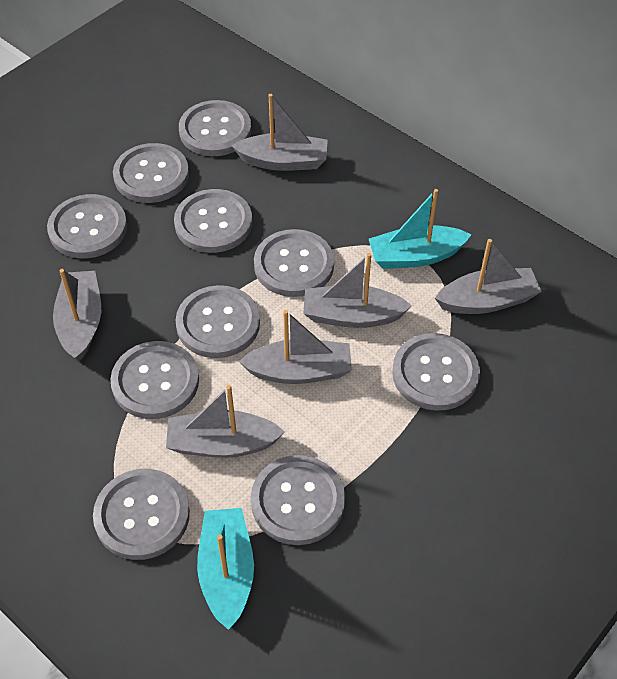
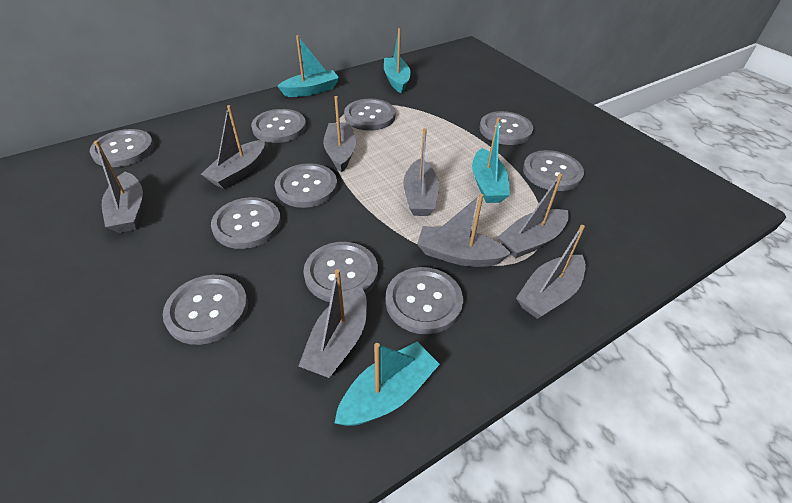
grey boat: [53,269,101,362] [166,385,285,458] [232,94,328,171] [238,310,352,384] [303,253,412,328] [435,239,542,314] = 6 -> [94,141,143,233] [201,105,265,189] [298,269,367,378] [323,96,356,173] [403,128,439,216] [417,194,511,267] [498,173,569,258] [516,225,586,319] = 8
turquoise boat: [197,508,254,630] [369,189,471,269] = 2 -> [277,35,339,97] [335,342,440,426] [384,28,411,93] [472,117,510,203] = 4

